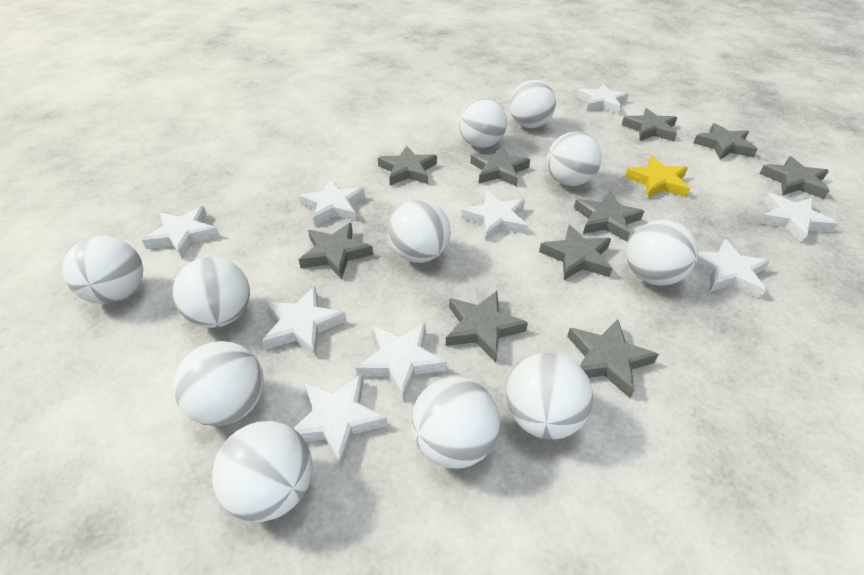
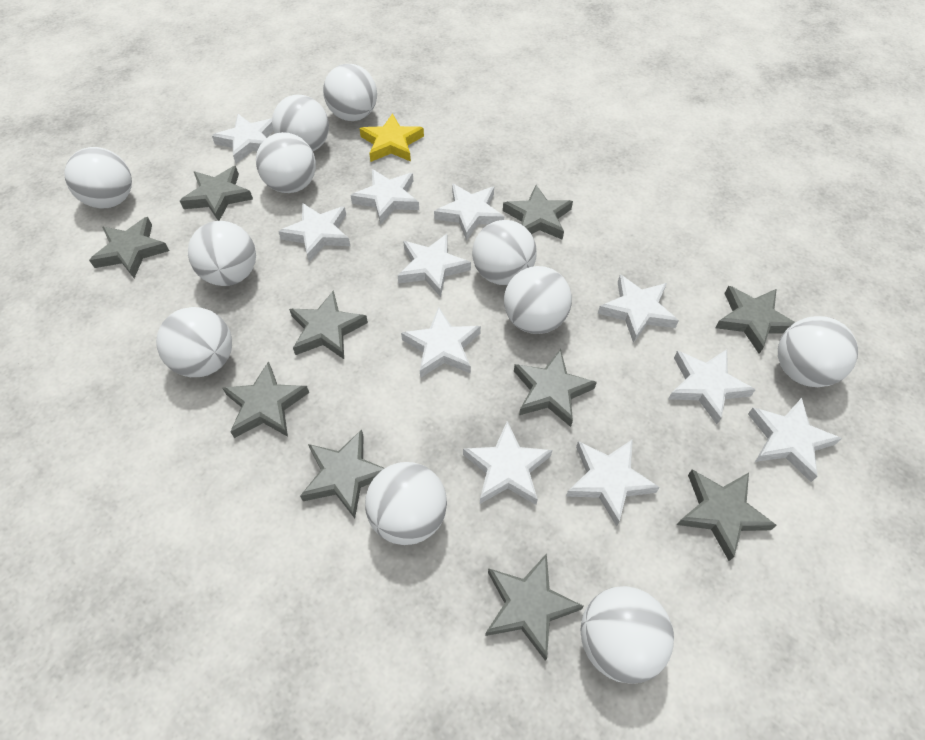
white star: [142,206,220,259] [262,286,346,357] [293,374,388,468] [299,179,365,226] [356,323,447,401] [461,191,528,240] [577,83,629,114] [696,239,770,299] [759,193,838,243] = 9 -> [212,114,273,164] [278,203,350,262] [350,169,419,224] [398,234,471,297] [401,307,481,378] [434,184,504,241] [463,421,552,505] [566,439,660,526] [598,275,679,343] [669,349,756,424] [748,398,842,482] = 11

